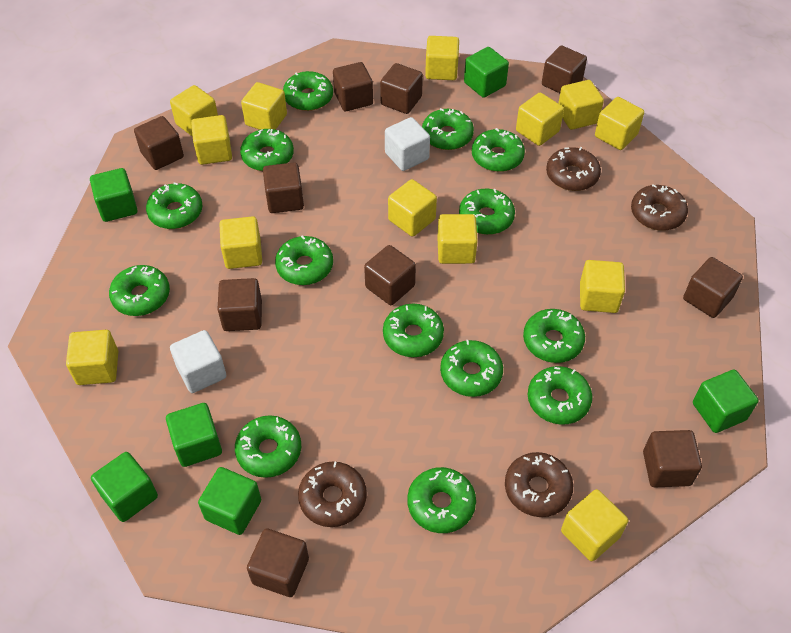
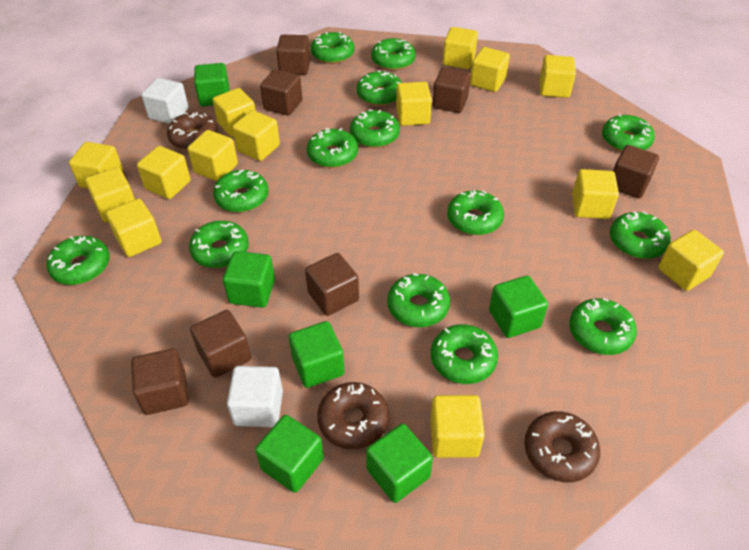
brown cube: [134,116,184,170] [217,278,262,331] [247,528,309,597] [263,162,304,213] [333,62,373,111] [364,245,416,305] [380,63,423,114] [542,46,587,93] [643,430,702,487] [683,257,743,318] = 10 -> [131,349,189,415] [190,310,251,378] [260,69,302,116] [276,35,310,75] [305,253,359,316] [432,67,471,113] [613,145,659,198] = 7
brown donut: [298,461,367,527] [505,452,573,517] [546,147,601,191] [631,184,688,231] = 4 -> [167,112,218,150] [317,382,389,449] [524,411,600,482] = 3
yellow cube: [66,330,118,385] [170,85,218,137] [191,115,232,165] [219,216,262,269] [241,82,287,130] [388,179,437,237] [425,36,459,80] [437,214,478,264] [516,93,564,146] [558,80,604,130] [561,489,628,561] [580,260,625,313] [595,97,644,150] = 13 -> [69,142,123,189] [85,167,135,222] [106,199,161,257] [137,146,191,199] [187,130,238,181] [213,88,256,137] [232,110,280,161] [396,82,432,126] [430,395,485,458] [443,27,478,69] [470,47,510,92] [540,55,576,98] [572,169,619,219] [658,230,724,291] = 14

